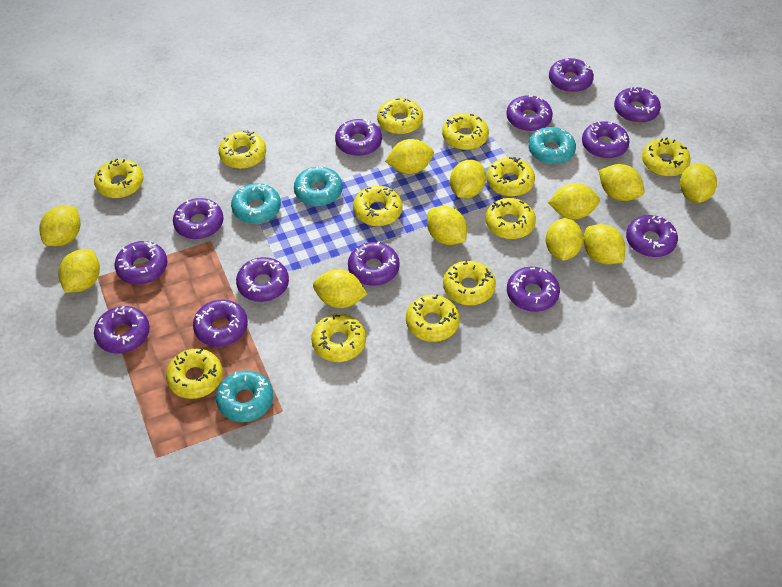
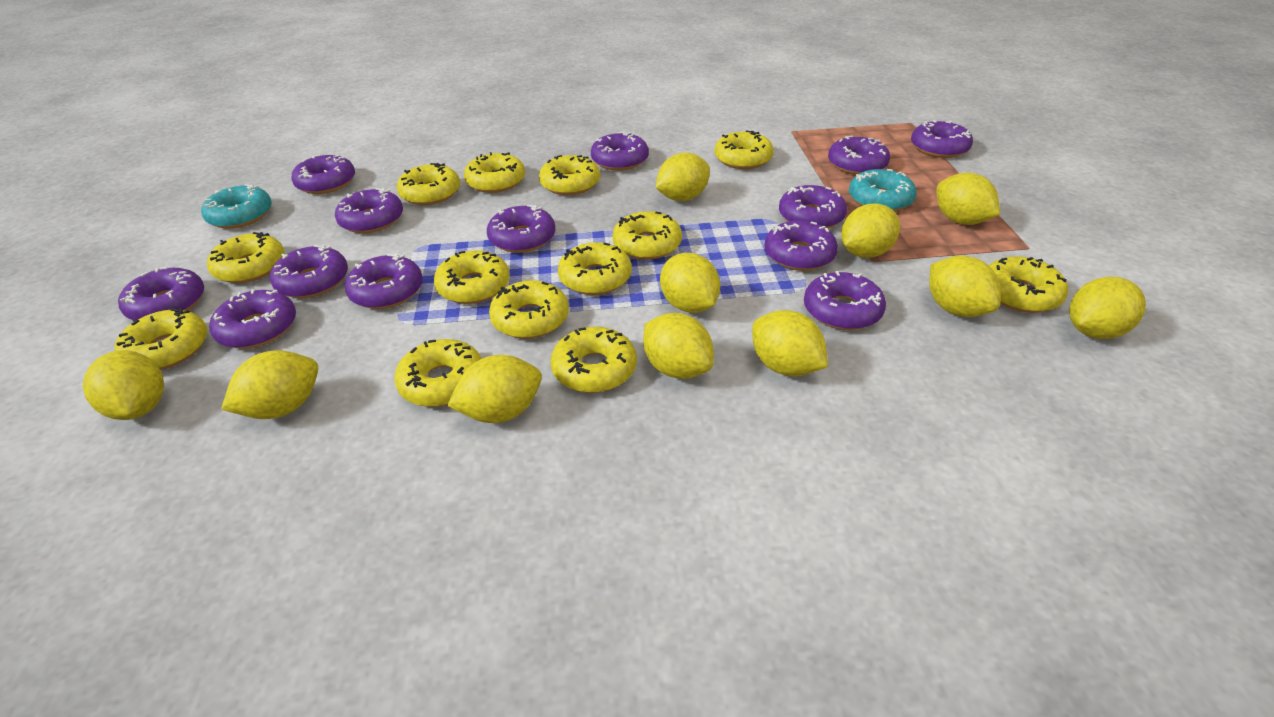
turquoise donut: [216,370,273,422] [231,183,281,224] [294,166,343,206] [528,127,576,164] = 4 -> [201,184,272,229] [849,169,917,211] = 2
yellow donut: [94,158,144,198] [166,348,223,399] [219,131,266,169] [311,314,366,362] [353,186,403,226] [377,98,423,134] [406,294,460,342] [442,113,489,150] [443,260,496,305] [486,157,535,197] [486,198,536,239] [642,138,691,176] = 12 -> [114,308,208,370] [207,232,285,283] [395,339,482,407] [397,163,460,205] [434,250,510,304] [464,152,525,193] [489,280,569,339] [539,155,600,195] [551,327,637,393] [558,242,632,295] [612,211,682,260] [715,130,774,169] [989,256,1068,313] = 13

